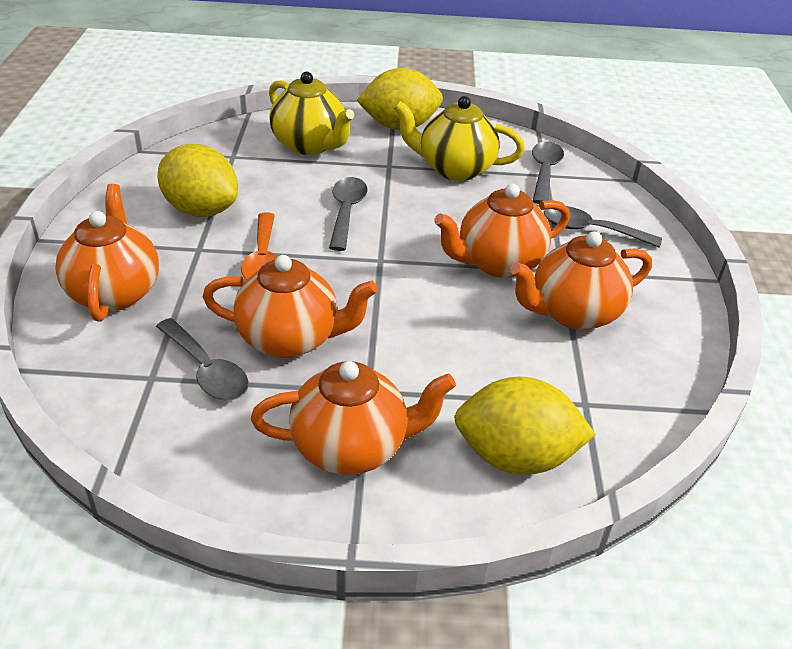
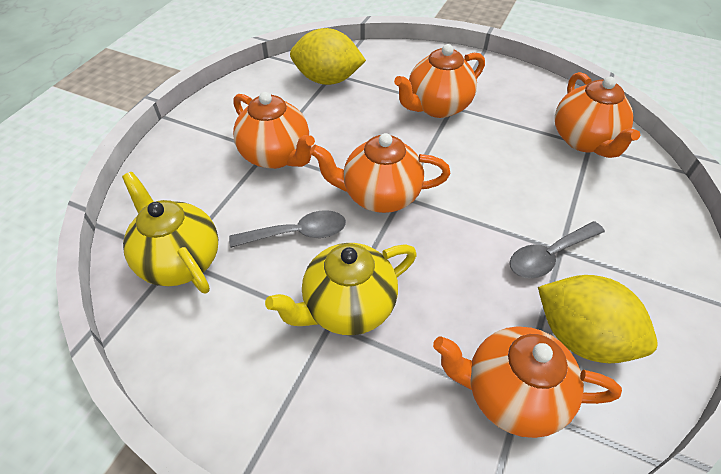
grey spoon: [156,318,249,400] [329,177,367,251] [532,141,564,204] [544,206,662,248] = 4 -> [229,210,346,248] [510,221,605,279] = 2
orange spoon: [241,213,277,280] = 1 -> none = 0
yellow lemon: [157,144,238,217] [356,68,443,130] [454,377,596,475] = 3 -> [290,28,366,85] [538,275,658,363] = 2

